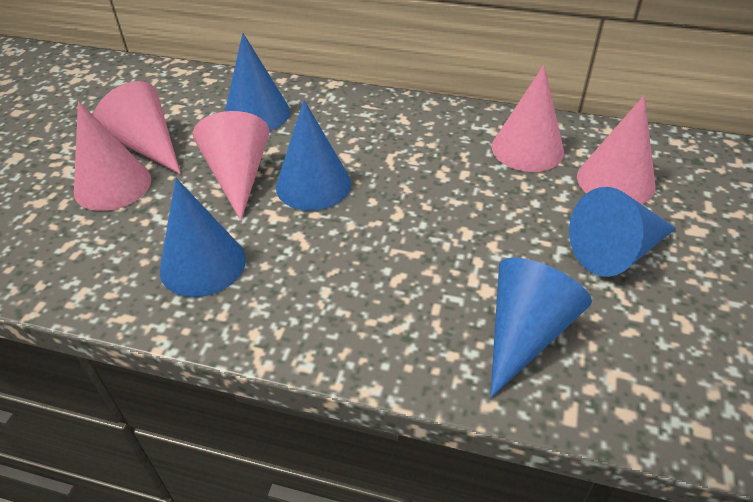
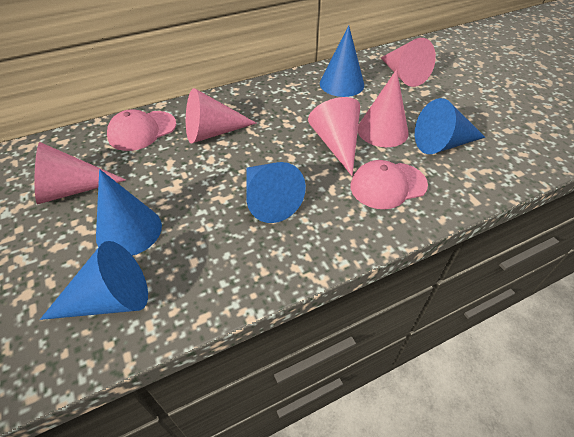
pink cap: none = 0 -> [107,109,176,151] [350,160,428,209] = 2

